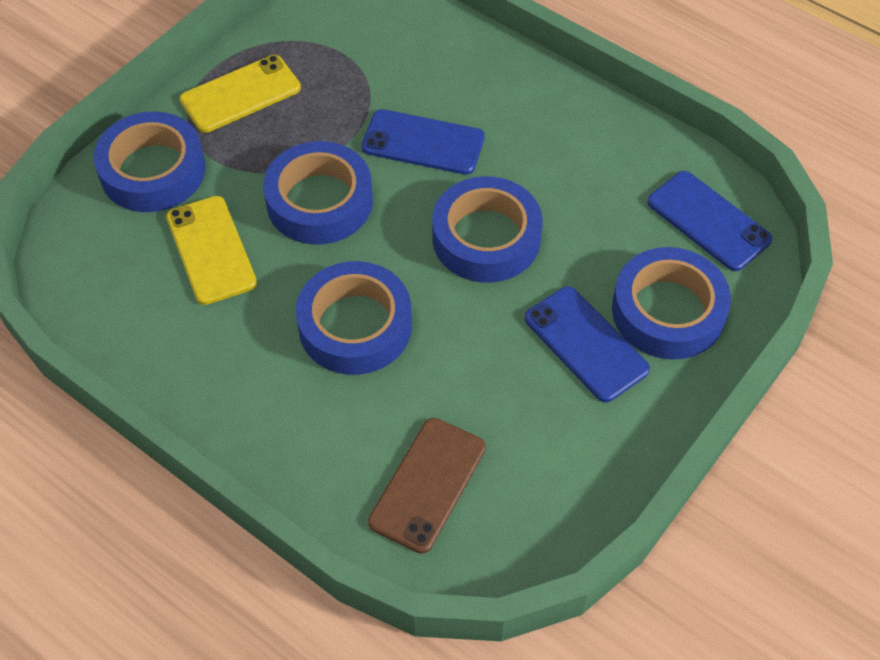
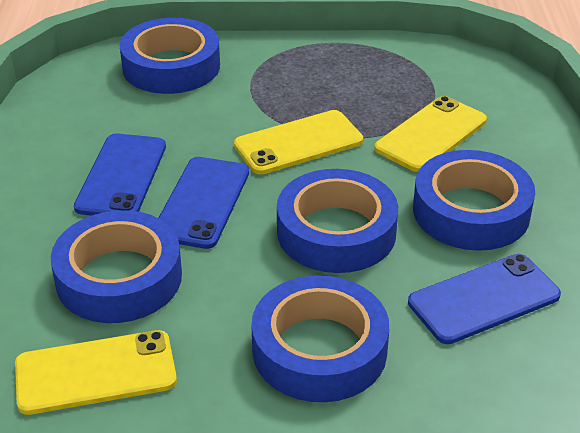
brown phone: [368,418,486,554] = 1 -> none = 0
yellow phone: [166,196,257,305] [180,55,301,133] = 2 -> [15,330,177,415] [234,110,363,175] [374,96,487,172] = 3

